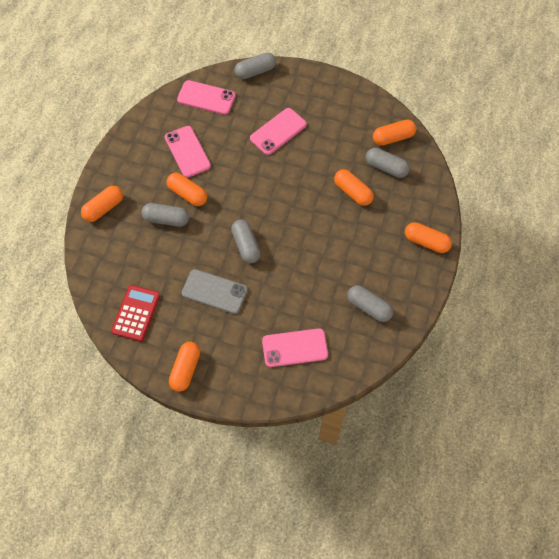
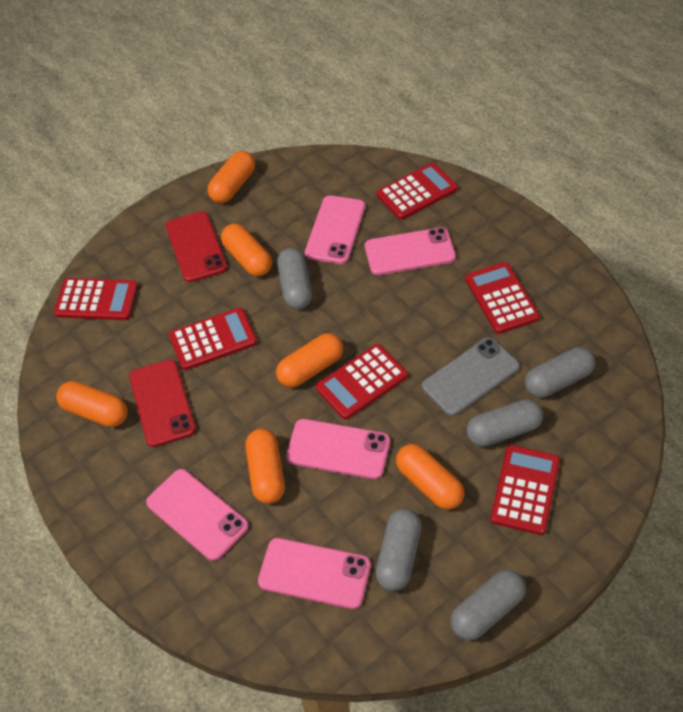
pink phone: [165,126,211,178] [177,80,236,115] [250,108,307,155] [262,328,328,367] = 4 -> [146,469,249,561] [258,538,371,609] [286,419,390,479] [305,196,365,264] [365,227,456,275] = 5
red calculator: [111,285,160,341] = 1 -> [54,278,138,320] [169,307,257,370] [316,344,408,420] [377,163,458,220] [465,262,540,334] [490,445,560,535] = 6
red phone: none = 0 -> [129,360,196,447] [166,211,227,282] = 2

